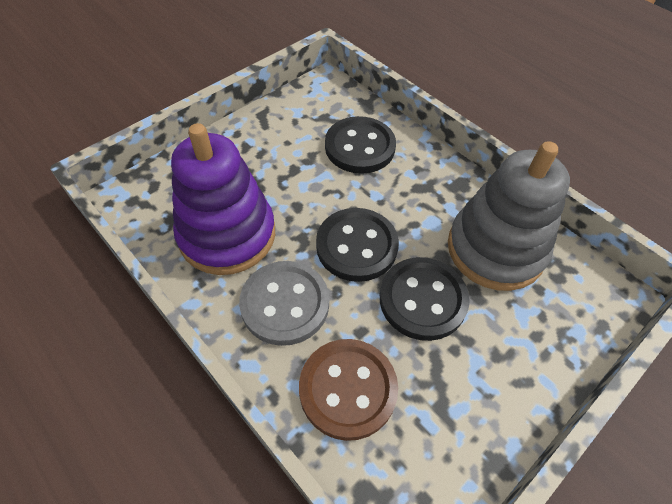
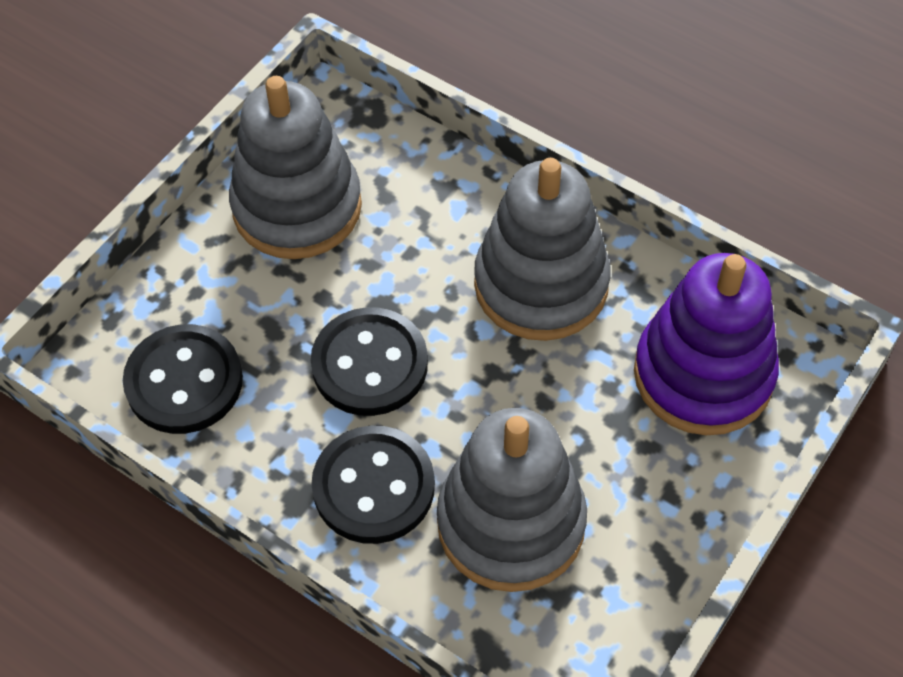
brown button: [299,339,398,441] = 1 -> none = 0
grey button: [239,261,329,346] = 1 -> none = 0
grey stacking toy: [448,141,570,291] = 1 -> [229,76,362,259] [437,408,587,592] [474,158,611,341] = 3

